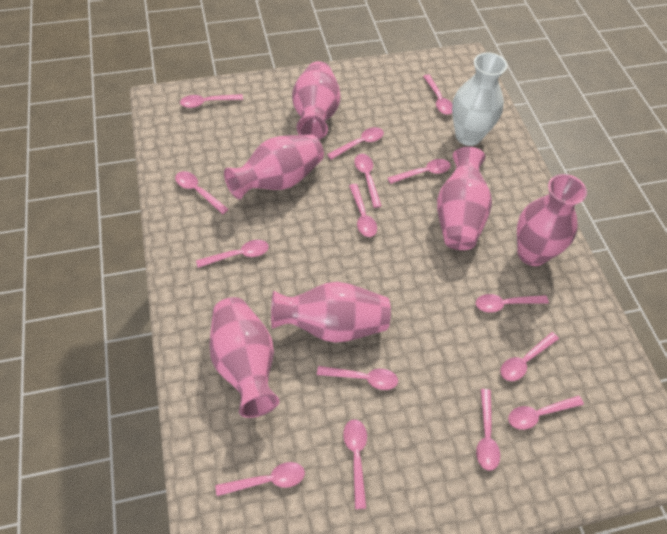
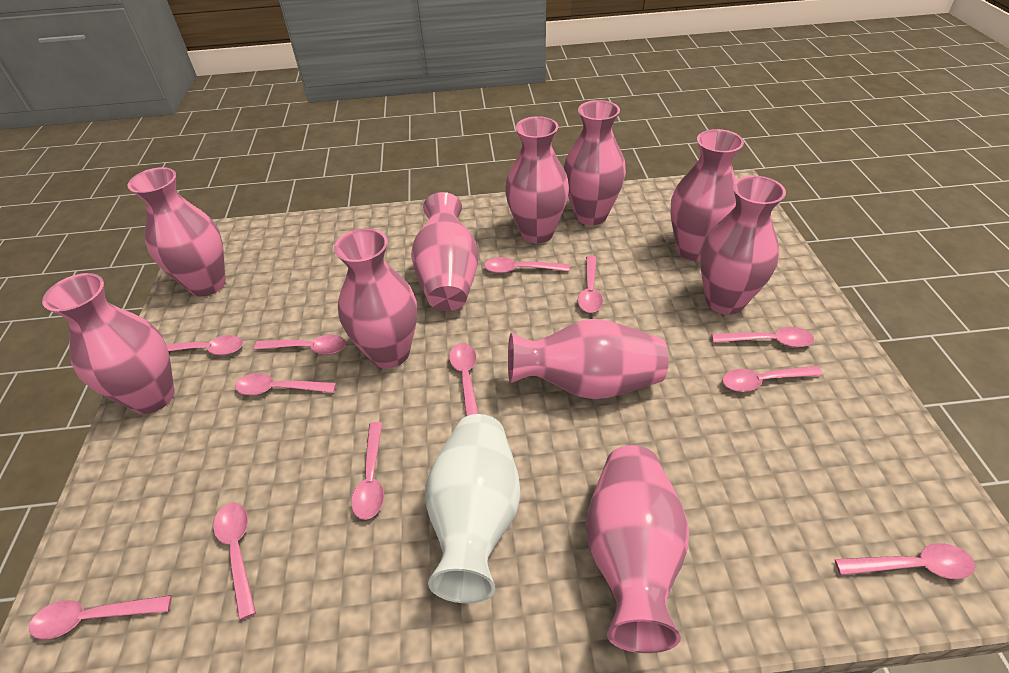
pink spoon: [175,171,229,214] [180,94,243,108] [196,240,269,268] [215,462,305,496] [317,366,398,390] [327,127,384,160] [343,419,367,509] [349,184,377,237] [354,154,382,208] [388,159,451,184] [423,74,452,115] [476,294,549,313] [476,389,500,471] [500,332,559,381] [508,396,584,430] = 15 -> [29,595,172,639] [166,335,243,355] [213,503,256,620] [235,373,336,395] [254,335,346,355] [351,422,384,520] [449,343,478,416] [484,257,569,273] [578,256,603,313] [712,327,814,347] [722,366,823,392] [835,543,975,579] = 12
pink vase: [209,297,279,418] [224,135,324,199] [271,282,391,343] [292,61,341,140] [437,147,492,250] [517,174,587,266] = 6 -> [42,273,175,414] [127,167,226,297] [334,228,417,368] [411,192,478,311] [505,116,569,243] [508,319,669,399] [564,100,626,225] [586,445,689,653] [671,129,744,261] [700,176,786,315] = 10

